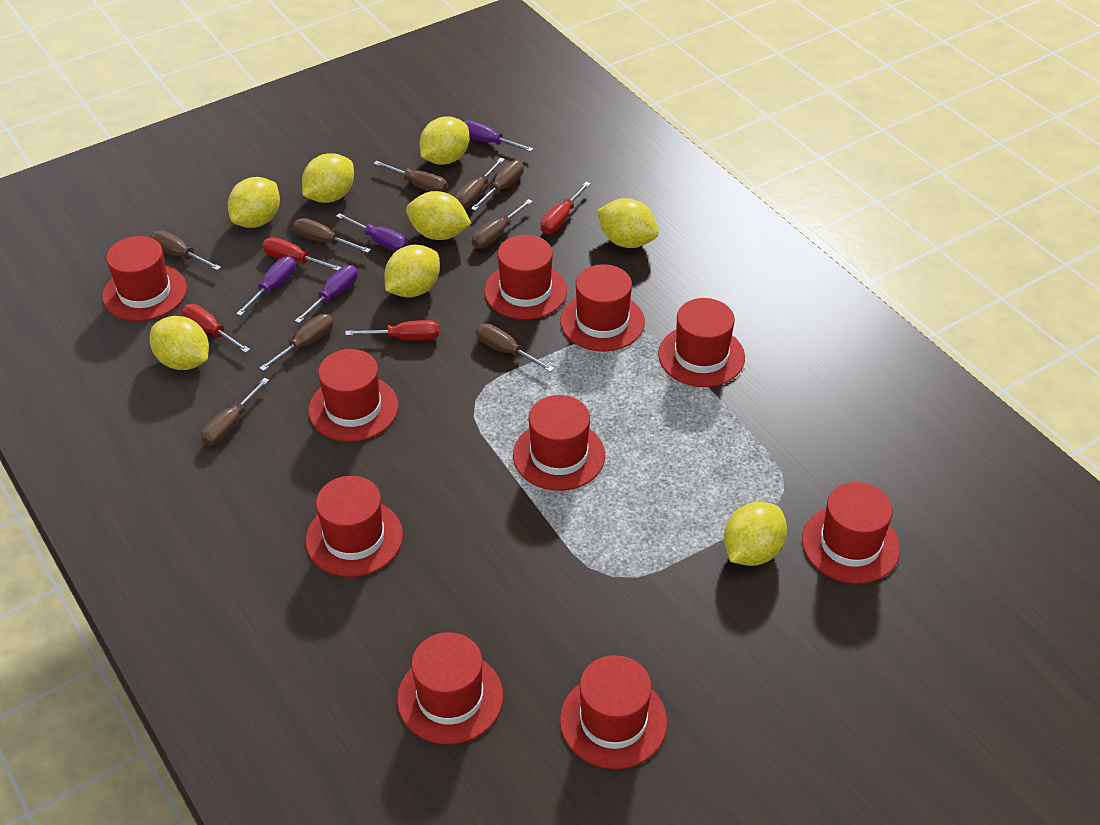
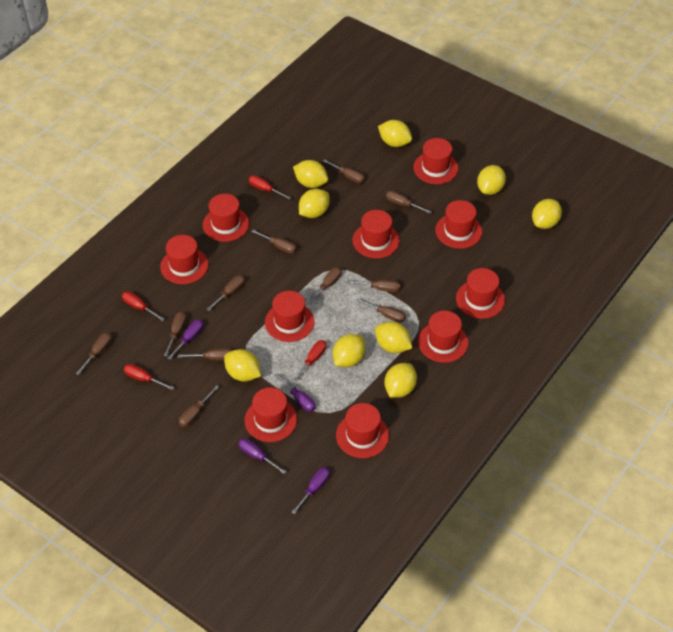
brown screwdriver: [150,230,221,271] [201,378,269,446] [259,314,334,371] [293,218,371,253] [374,161,448,192] [455,158,505,208] [471,160,524,211] [472,199,533,249] [476,324,554,372] = 9 -> [76,333,112,375] [164,312,186,356] [178,348,233,361] [179,385,219,427] [206,275,245,311] [251,230,297,254] [307,267,342,304] [323,159,365,183] [347,280,400,292] [356,298,406,323] [386,191,432,214] = 11
yellow lemon: [150,316,209,370] [228,177,280,228] [302,153,354,203] [384,245,440,298] [406,191,472,240] [420,117,469,165] [597,198,659,248] [724,502,787,566] = 8 -> [224,349,261,382] [293,160,328,188] [299,189,330,218] [333,334,365,367] [375,322,412,353] [378,120,412,147] [384,363,417,398] [477,165,506,195] [532,199,562,229] = 9

